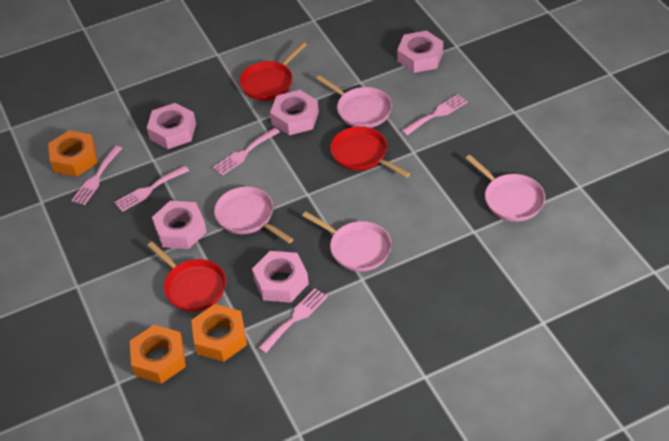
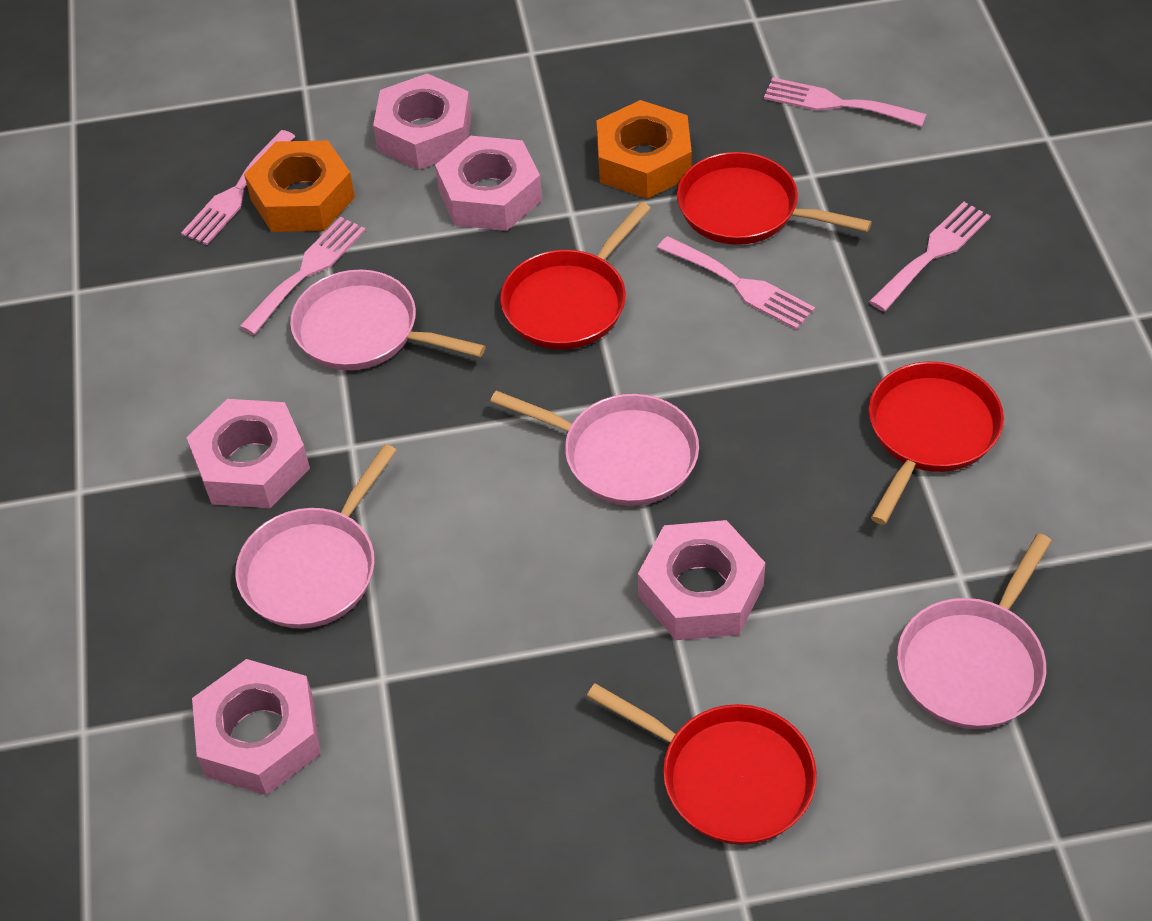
orange nut: [48,131,97,177] [130,325,186,384] [191,304,247,362] = 3 -> [244,140,355,232] [596,100,692,199] = 2
red pan: [147,242,226,312] [239,42,307,101] [330,126,410,178] = 3 -> [500,202,651,349] [587,683,817,845] [677,152,872,245] [869,362,1004,525] = 4

